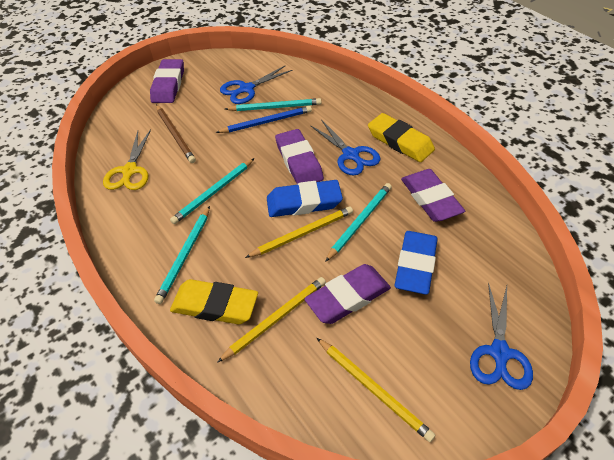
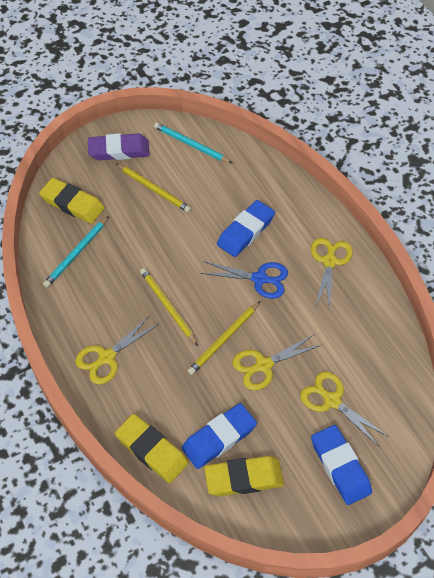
blue eraser: [267,180,343,217] [395,231,438,295] = 2 -> [182,403,257,469] [217,200,275,257] [311,425,372,505] = 3
blue pencil: [216,106,312,133] = 1 -> none = 0
blue scissors: [220,66,293,104] [310,119,380,176] [470,282,533,390] = 3 -> [201,261,288,299] = 1
brown pencil: [156,105,196,163] = 1 -> none = 0
purple eraser: [150,59,184,103] [275,129,324,184] [304,264,391,324] [401,169,465,222] = 4 -> [88,133,150,160] = 1
turquoise pencil: [154,206,210,304] [170,158,254,224] [225,98,322,111] [325,183,392,262] = 4 -> [43,216,109,288] [154,122,232,163] = 2
yellow eraser: [170,279,258,324] [368,113,435,162] = 2 -> [39,178,105,224] [115,414,189,483] [204,456,284,496] = 3
yellow scissors: [103,129,151,190] = 1 -> [75,316,159,384] [232,334,321,390] [300,372,389,446] [311,238,353,309] = 4

